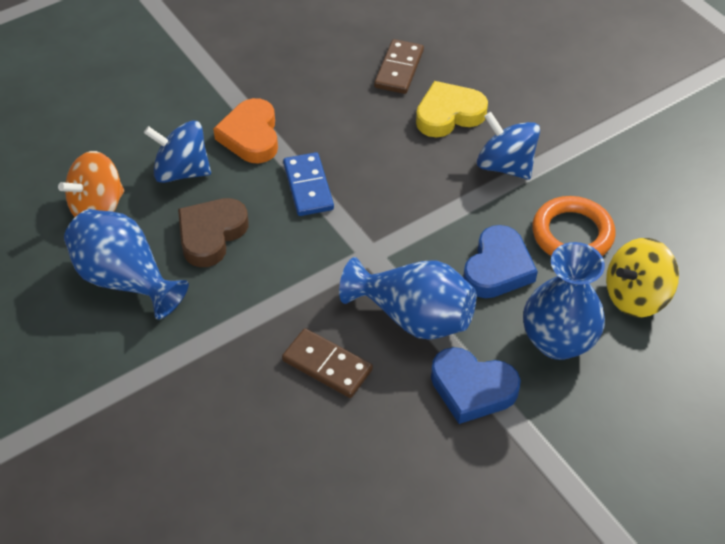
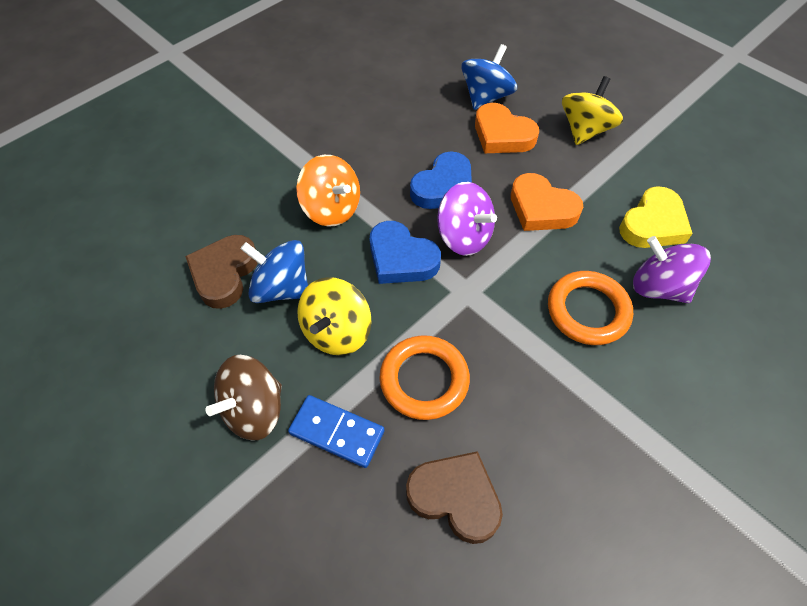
blue vase: [64,209,189,320] [339,257,476,340] [523,242,605,360] = 3 -> none = 0
brown domino: [282,328,373,398] [374,39,424,94] = 2 -> none = 0
brown heart: [178,198,249,267] = 1 -> [185,235,258,309] [406,451,503,544] = 2
brown spinning top: none = 0 -> [206,355,282,440] = 1
orange heart: [213,98,278,163] = 1 -> [475,103,539,153] [511,173,583,231] = 2
orange ring: [532,196,616,256] = 1 -> [379,335,470,420] [548,271,633,345] = 2
purple spinning top: none = 0 -> [437,182,497,256] [633,236,711,303] = 2
yellow spinning top: [606,238,679,317] = 1 -> [297,277,371,356] [562,76,623,145] = 2

